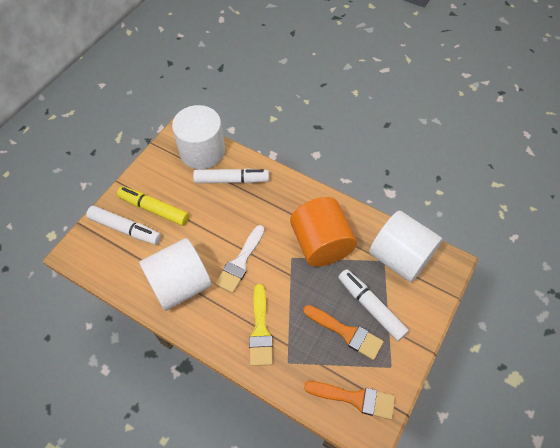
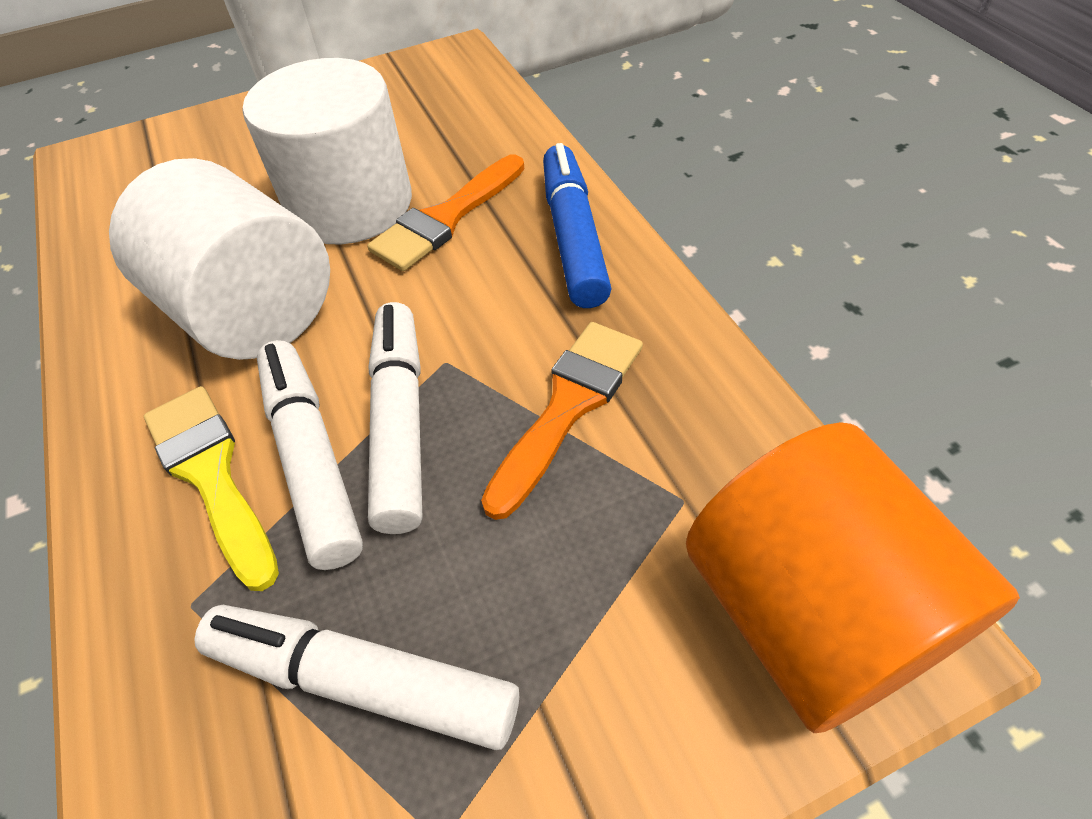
blue marker: none = 0 -> [543,143,612,308] = 1
white brush: [215,225,264,293] = 1 -> none = 0
white cylinder: [139,238,212,311] [172,105,225,169] [369,211,442,282] = 3 -> [109,158,330,360] [243,58,412,244] = 2
yellow marker: [117,186,189,226] = 1 -> none = 0

